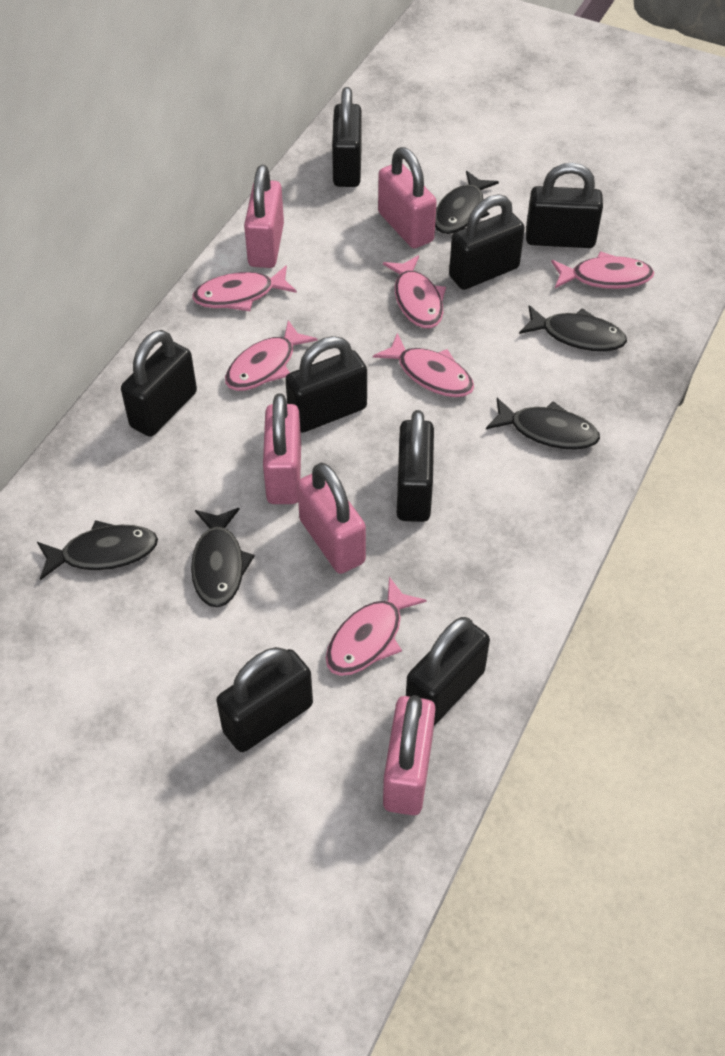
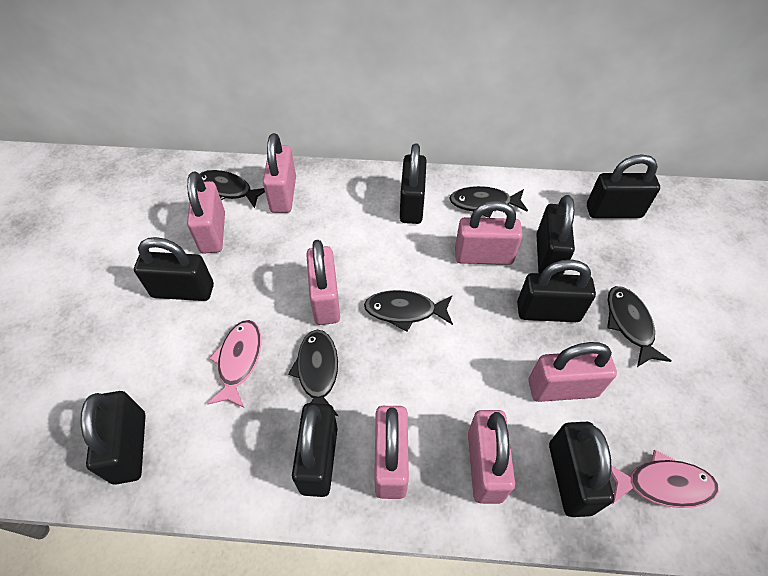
pink fish: [192,265,297,311] [225,320,318,391] [326,577,426,676] [373,333,474,397] [383,255,446,328] [551,251,654,289] = 6 -> [207,320,262,408] [611,450,719,508] = 2
pink padlock: [244,165,284,268] [263,393,301,504] [297,463,366,574] [378,147,437,248] [383,695,436,815] = 5 -> [187,171,225,254] [263,133,296,213] [306,240,340,325] [374,406,409,499] [455,201,523,265] [468,410,515,504] [528,342,617,402] = 7

